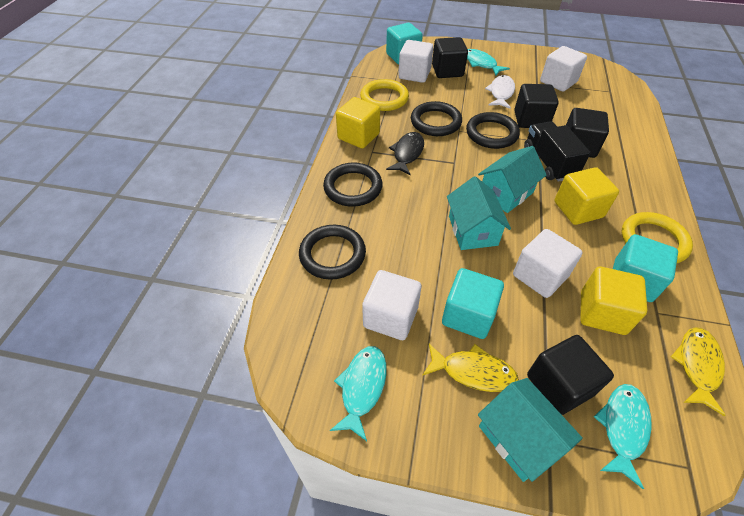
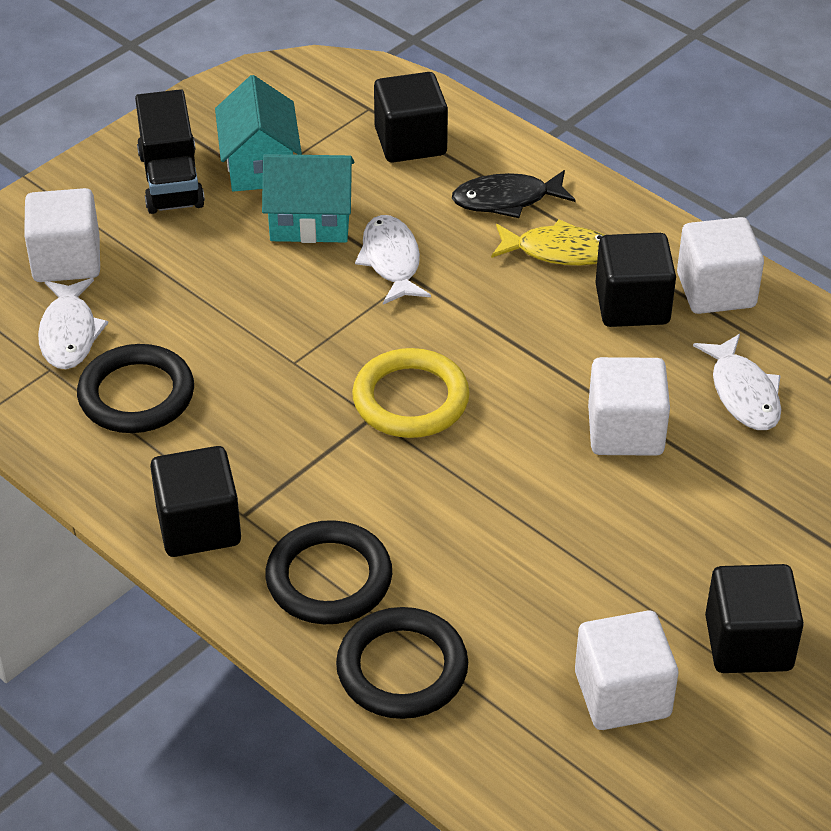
black ring: [299,225,366,280] [323,162,383,207] [411,101,462,136] [466,112,520,149] = 4 -> [77,344,194,433] [265,520,392,624] [336,607,468,719] = 3
turquoise cube: [386,23,423,64] [442,268,504,339] [613,234,678,302] = 3 -> none = 0
turquoise fish: [330,346,387,441] [467,49,510,76] [594,384,652,489] = 3 -> none = 0
turquoise house: [447,176,511,250] [478,146,546,213] [478,378,583,482] = 3 -> [215,75,302,192] [262,154,354,243] = 2
white fish: [485,75,515,109] = 1 -> [38,278,108,369] [355,215,431,304] [693,334,781,430] = 3
yellow cube: [336,97,380,149] [554,167,619,225] [580,267,647,335] = 3 -> none = 0
yellow fish: [422,344,519,392] [671,327,726,416] = 2 -> [491,219,604,265] = 1
yellow ring: [360,79,409,111] [622,212,693,263] = 2 -> [352,348,470,438] = 1

